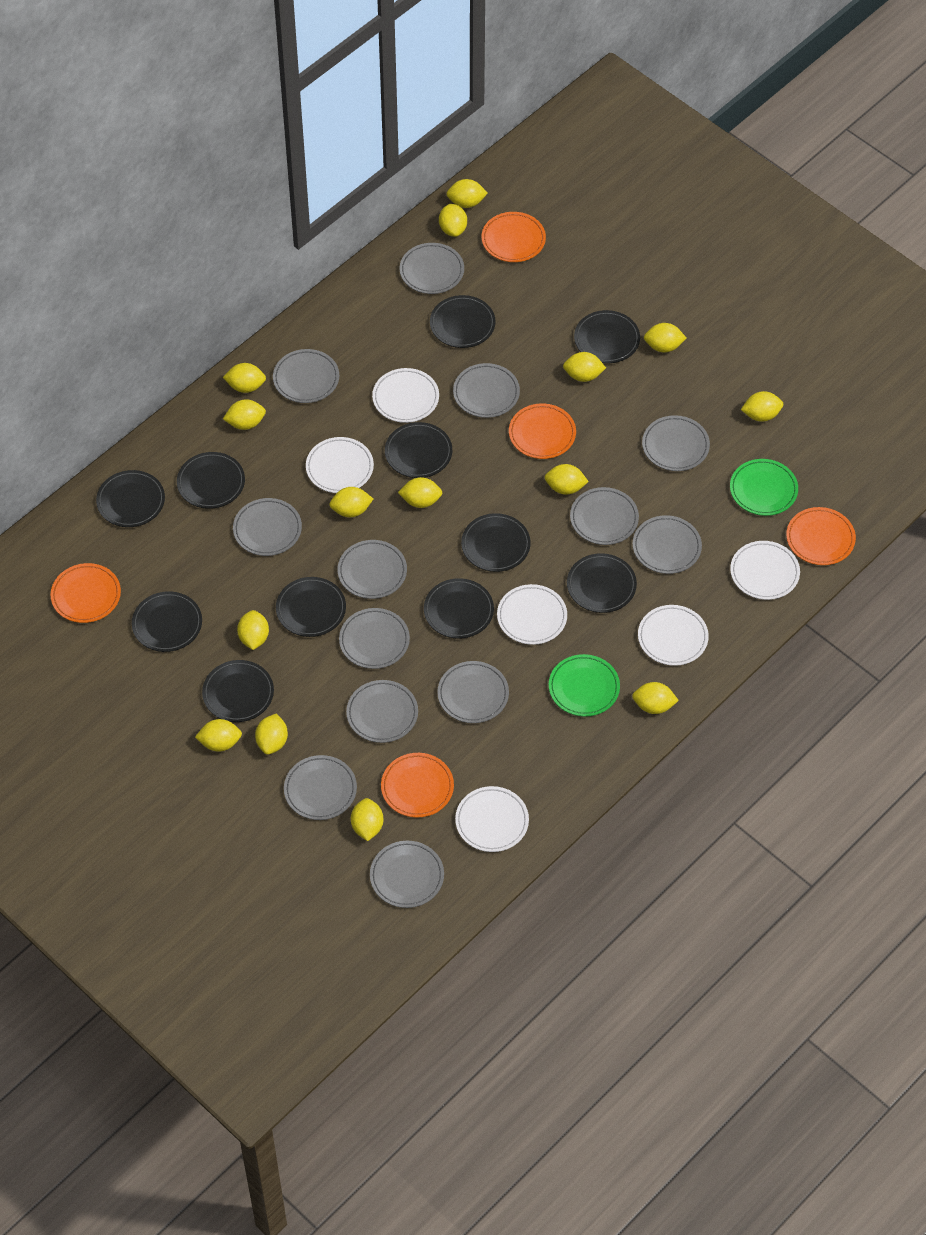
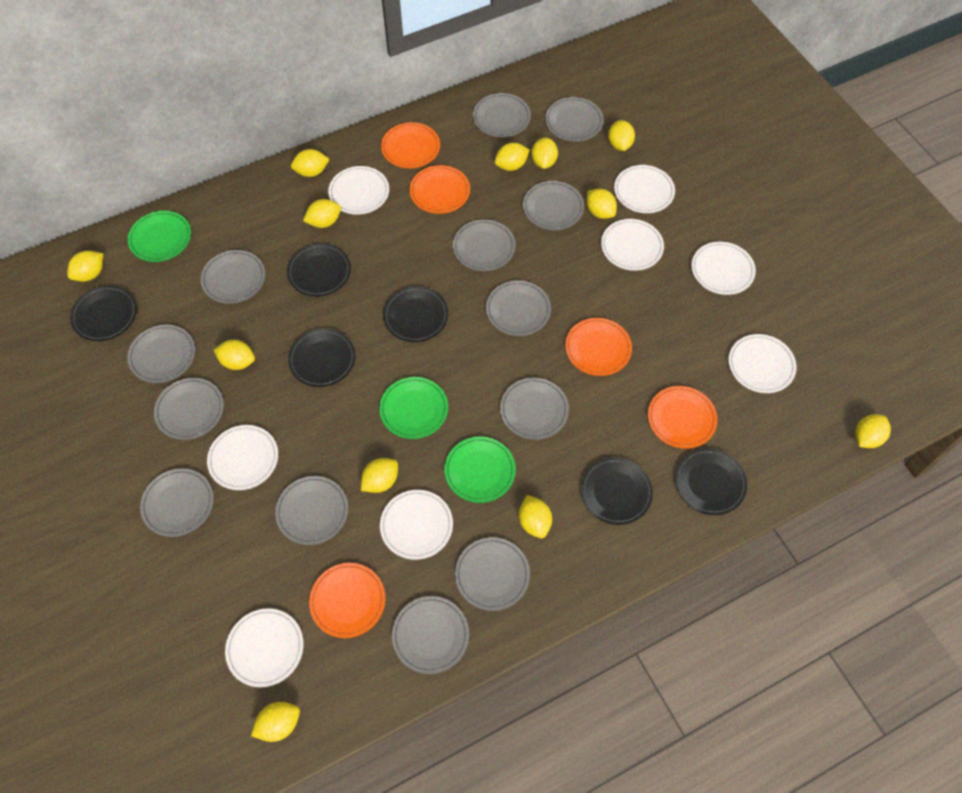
black plate: [96,470,165,527] [132,591,202,652] [177,452,245,509] [202,660,274,722] [276,577,346,637] [385,422,452,478] [424,578,494,639] [430,295,496,348] [461,513,531,572] [567,553,637,613] [574,310,640,363] = 11 -> [70,285,137,341] [287,243,351,297] [288,328,356,387] [383,286,448,342] [581,457,653,525] [675,448,747,515] = 6
green plate: [549,654,620,717] [730,459,798,516] = 2 -> [128,211,191,262] [379,377,448,439] [444,437,516,503] = 3
white plate: [306,437,374,493] [372,368,439,423] [455,786,529,852] [497,584,567,645] [638,605,709,666] [730,541,800,600] = 6 -> [207,425,278,490] [225,608,304,687] [328,166,389,215] [380,490,453,560] [601,219,664,271] [614,165,675,213] [691,242,756,295] [728,334,796,393] = 8
yellow lemon: [195,719,242,751] [223,363,266,393] [223,399,266,430] [237,610,269,650] [255,714,288,755] [329,487,373,517] [351,798,384,841] [398,477,442,508] [439,204,467,237] [447,179,488,208] [545,464,589,495] [563,352,606,382] [632,682,679,714] [644,323,686,353] [741,391,783,422] = 15 -> [67,251,103,281] [214,340,255,370] [251,702,300,742] [291,149,330,177] [303,199,341,228] [361,458,398,493] [495,143,530,171] [519,495,552,538] [531,138,558,169] [586,188,617,219] [608,120,635,151] [855,414,891,448] = 12

